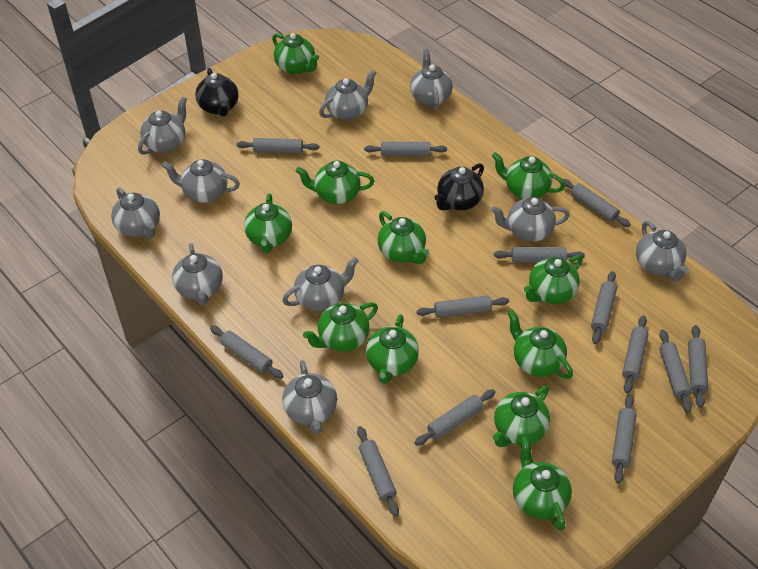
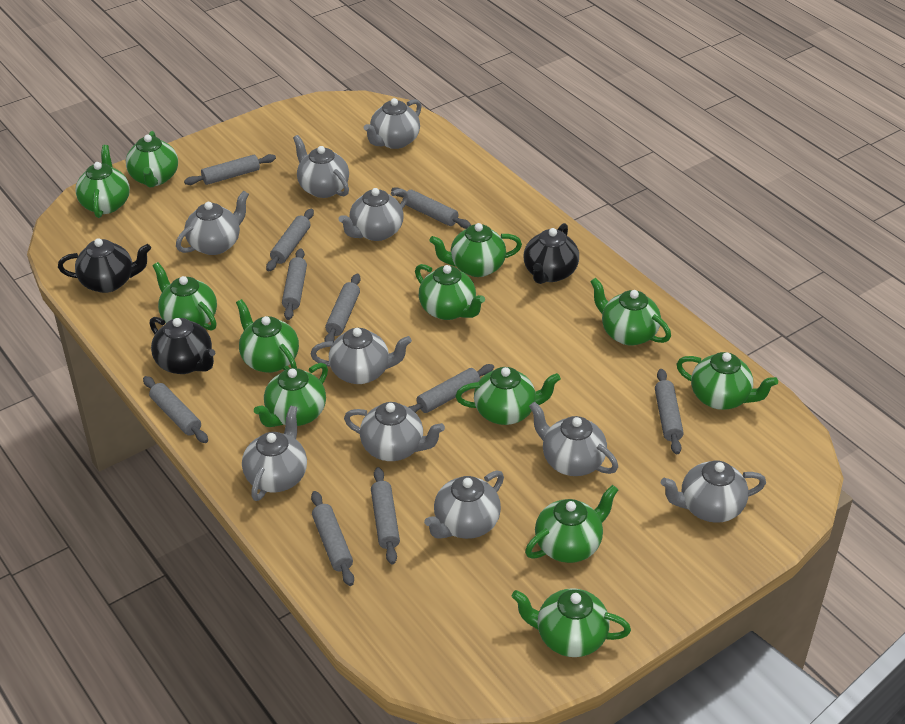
black teapot: [195,68,239,116] [434,163,484,211] = 2 -> [58,238,151,293] [150,317,215,374] [524,223,579,284] = 3
green teapot: [244,193,292,253] [272,33,319,74] [296,161,374,204] [303,302,378,352] [366,314,419,384] [378,211,429,264] [492,152,565,199] [493,386,550,447] [508,310,573,379] [513,436,572,531] [524,255,583,304] = 11 -> [76,145,130,218] [126,131,178,187] [153,262,217,331] [236,299,299,373] [254,363,328,427] [415,264,485,320] [429,223,522,277] [455,367,561,425] [512,588,631,657] [525,485,618,563] [590,278,671,346] [677,352,778,410] = 12
grey rolling pin: [210,326,284,379] [237,138,319,153] [357,426,399,517] [364,142,447,156] [414,389,495,446] [416,295,509,318] [494,247,585,263] [562,179,631,227] [591,271,617,344] [612,394,637,484] [622,315,648,393] [659,329,692,413] [688,325,708,408] = 13 -> [143,376,208,443] [184,154,276,185] [266,209,314,272] [282,248,307,320] [311,491,354,586] [324,273,361,342] [371,467,400,565] [391,187,471,229] [408,364,494,413] [655,369,684,454] = 10

